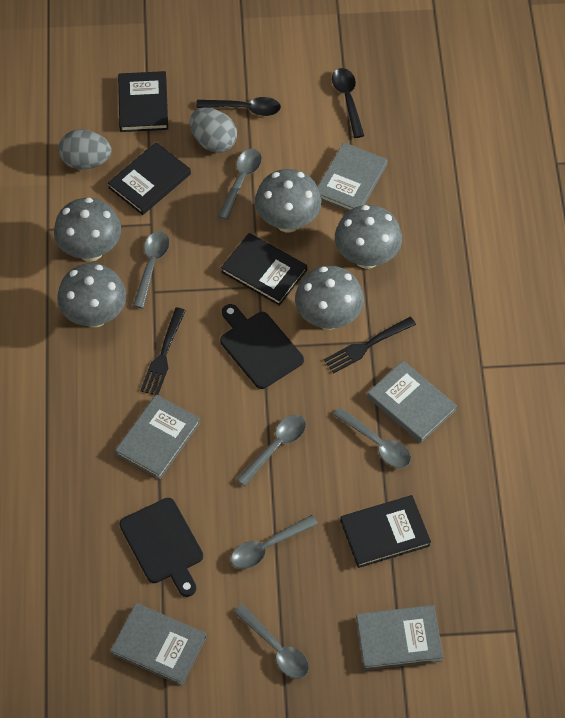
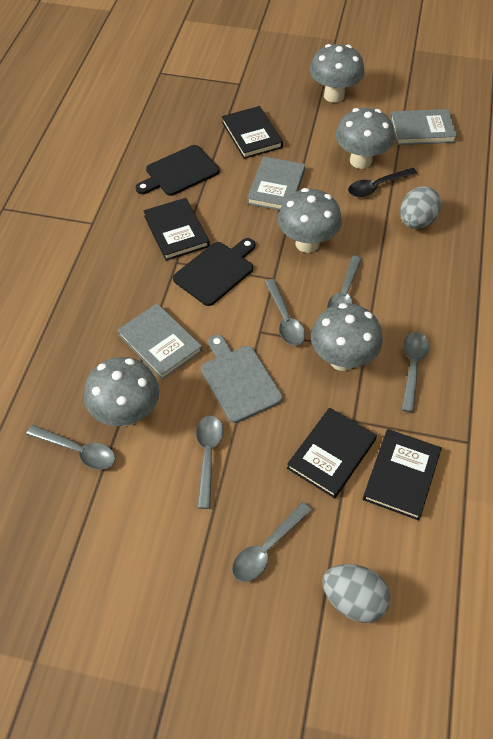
black fork: [140,307,186,395] [324,317,416,374] = 2 -> none = 0
black spoon: [196,97,281,116] [332,68,364,138] = 2 -> [348,168,417,197] = 1
grey book: [110,603,207,686] [115,394,200,479] [318,142,388,211] [356,605,443,670] [367,361,457,443] = 5 -> [117,303,202,380] [247,156,305,210] [390,109,457,145] = 3
grey cutting board: none = 0 -> [201,335,283,423] = 1

